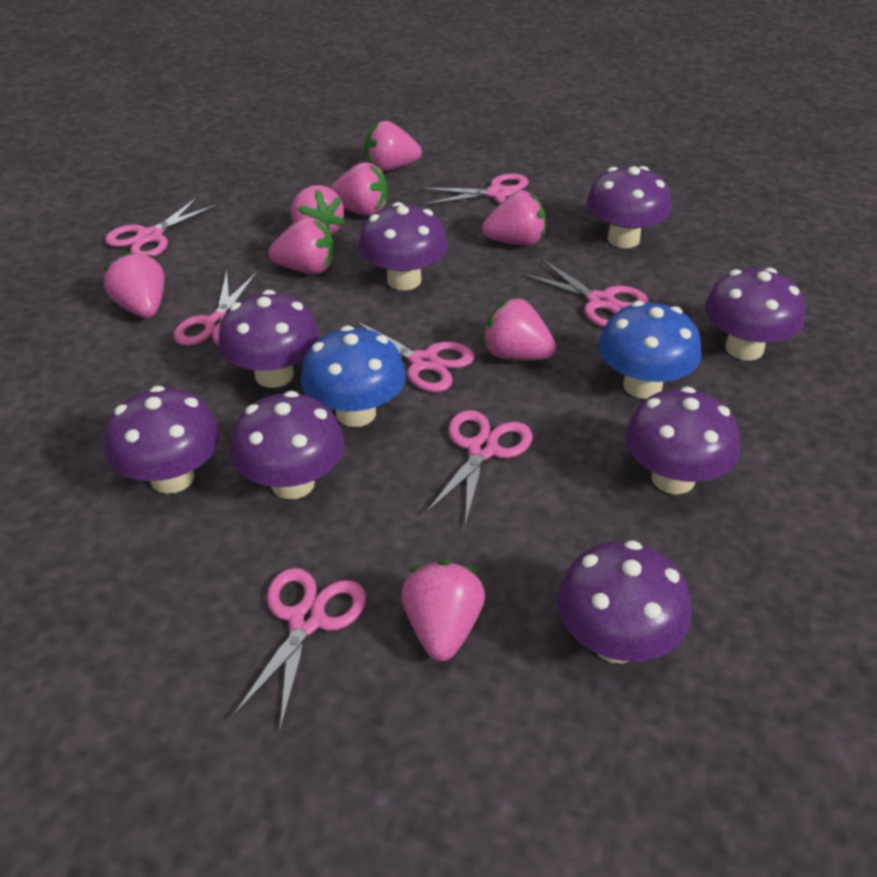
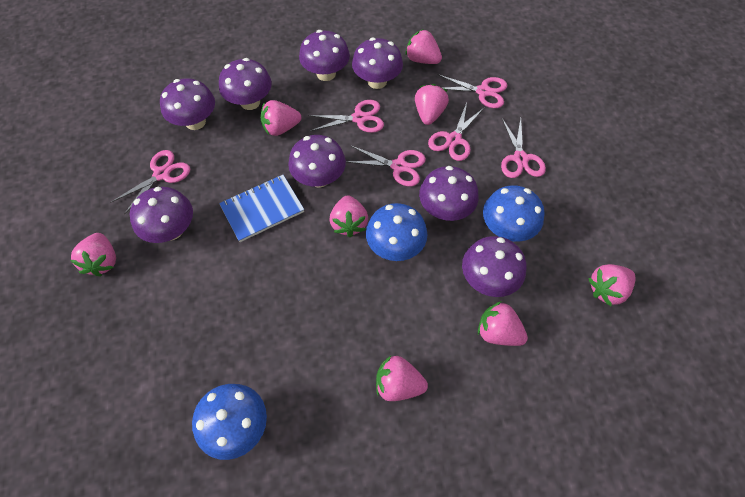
blue mushroom: [300,326,406,427] [598,301,702,399] = 2 -> [192,384,267,460] [366,203,428,261] [483,185,545,242] = 3
blue notebook: none = 0 -> [219,175,304,242] = 1
pink scissors: [105,197,218,257] [174,271,258,346] [232,568,366,730] [355,320,474,392] [421,174,529,205] [425,410,532,526] [521,259,649,327] = 7 -> [111,150,190,215] [308,100,384,133] [346,146,426,186] [428,103,485,161] [437,74,507,108] [501,118,546,178] = 6

